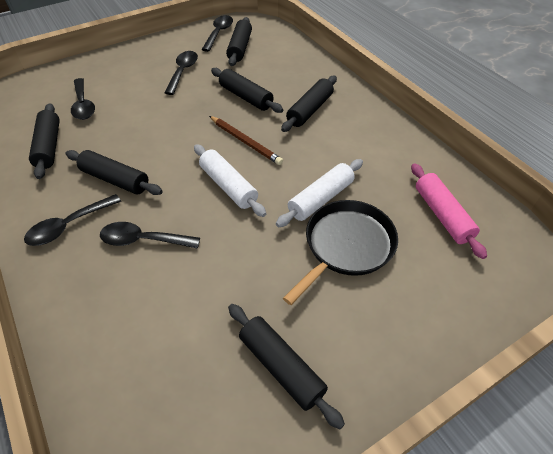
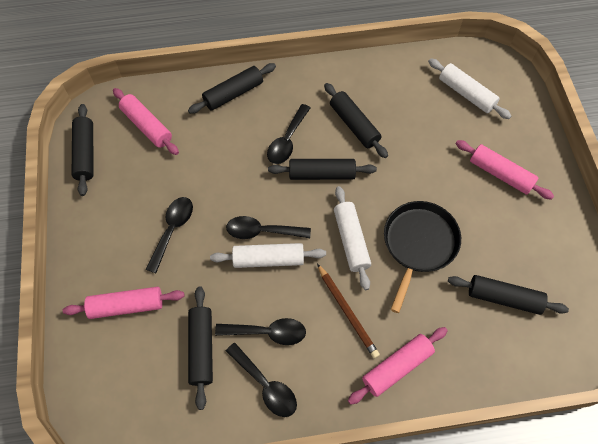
pink rolling pin: [411,163,487,259] = 1 -> [63,287,185,319] [113,88,179,155] [348,327,448,405] [456,140,554,200] = 4
white rolling pin: [194,144,266,217] [276,159,363,227] = 2 -> [210,243,326,268] [334,186,371,290] [428,58,511,119] = 3

